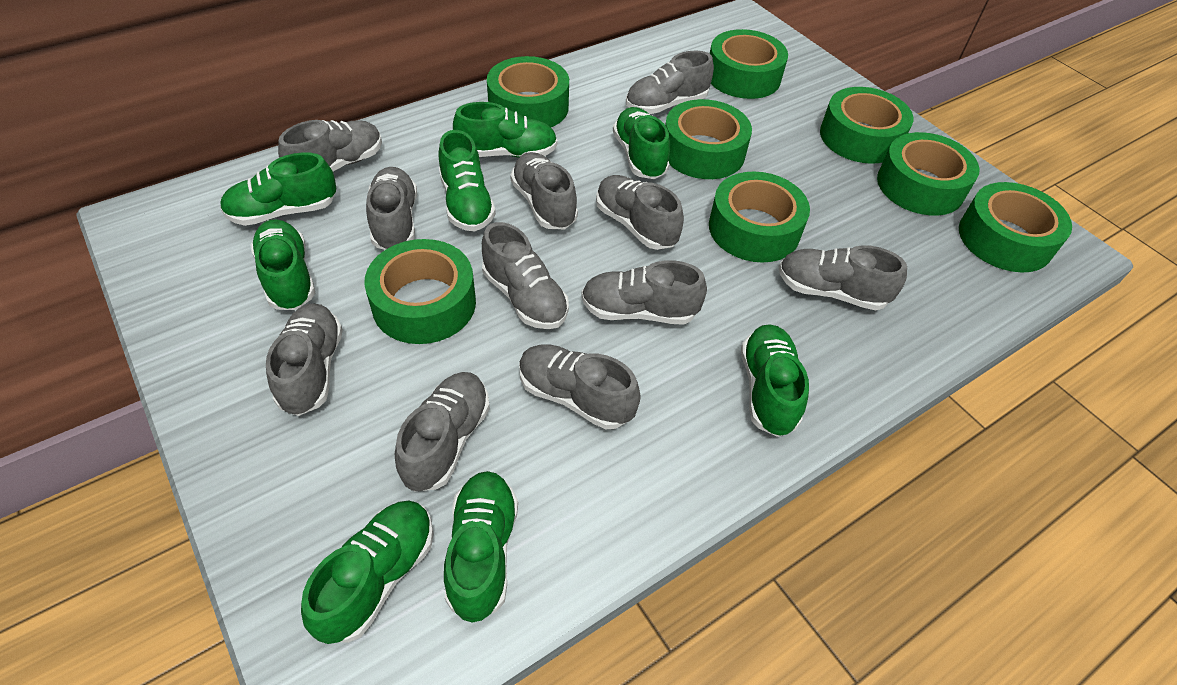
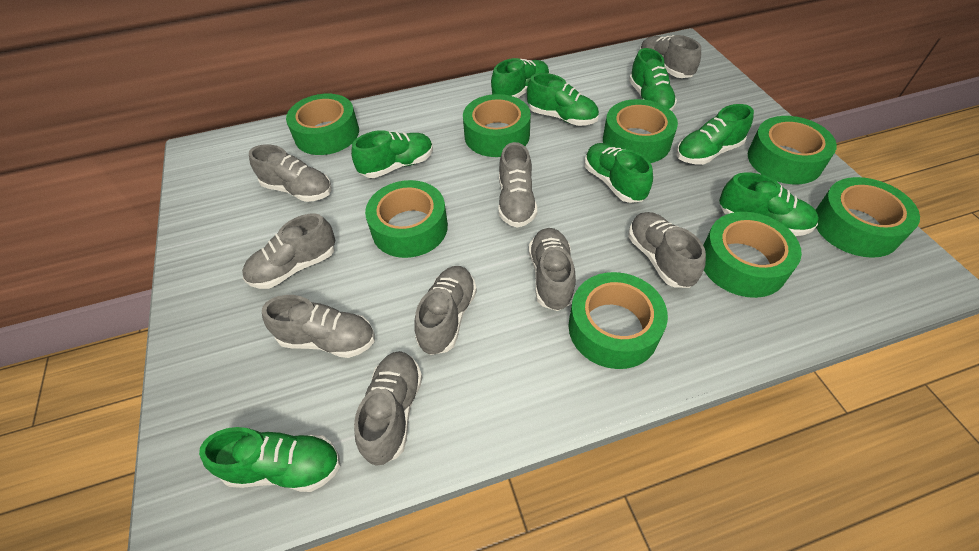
grey shoe: [266,304,343,416] [278,120,382,171] [366,167,417,250] [395,372,490,492] [482,222,569,329] [510,152,578,229] [519,344,641,429] [581,260,707,325] [596,175,684,250] [626,51,714,114] [779,245,907,310] = 11 -> [242,213,336,289] [249,144,332,202] [262,295,375,358] [354,351,422,466] [414,266,477,355] [498,142,537,228] [529,228,576,311] [628,212,706,288] [640,35,701,78] = 9

